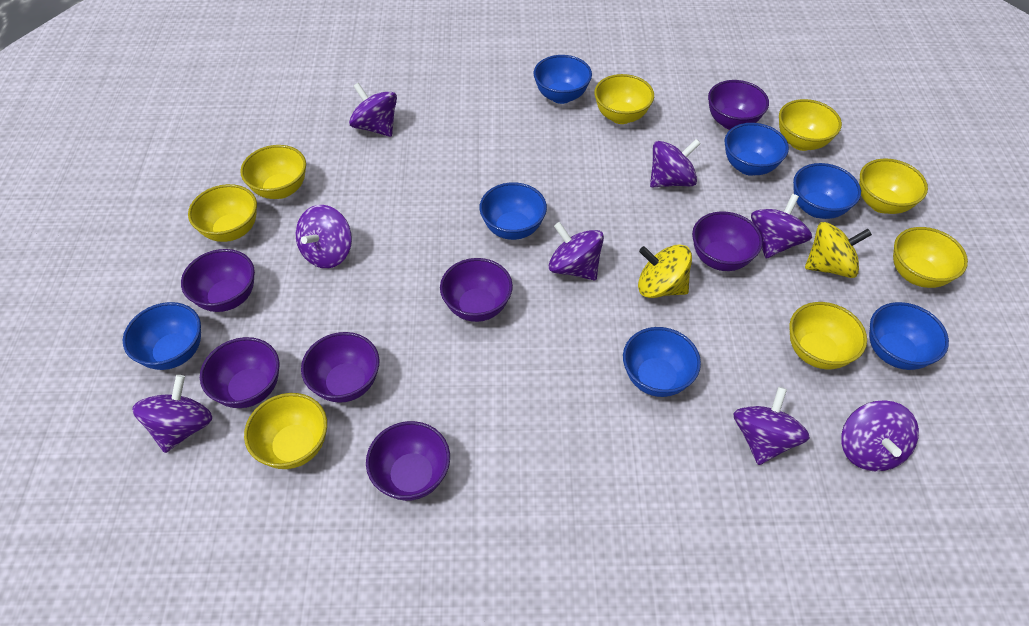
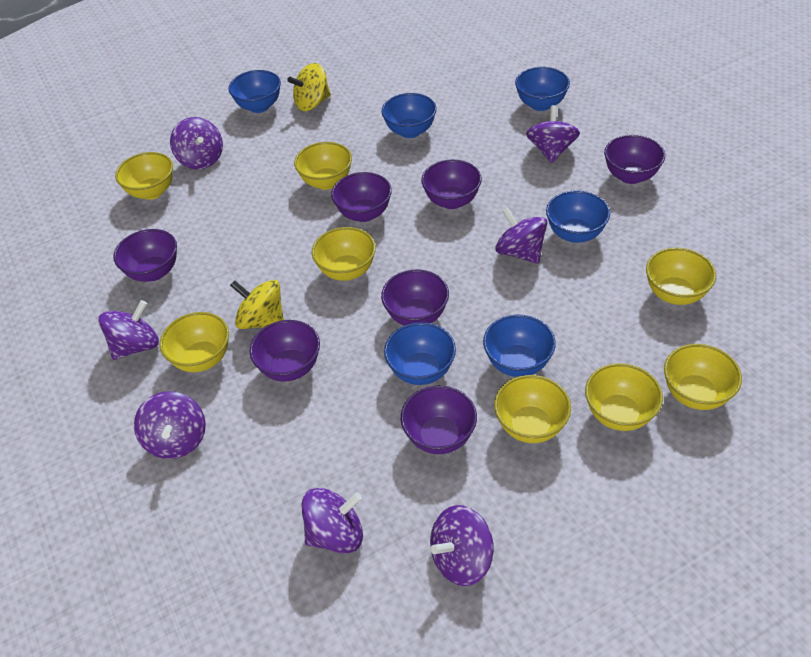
blue bowl: [123,302,201,370] [479,182,547,240] [534,55,592,104] [623,327,701,397] [725,123,789,176] [793,163,861,219] [869,302,949,370] = 7 -> [228,70,281,113] [382,93,437,138] [384,322,456,385] [483,315,556,377] [515,67,570,111] [546,191,610,243] = 6
purple spinning top: [132,375,212,453] [295,205,352,269] [349,83,397,137] [549,222,604,280] [650,139,701,187] [734,387,810,465] [751,194,812,258] [841,400,919,471] = 8 -> [99,300,159,360] [134,391,206,459] [170,117,223,169] [301,488,363,554] [430,505,494,586] [495,207,547,264] [526,105,580,163] = 7

